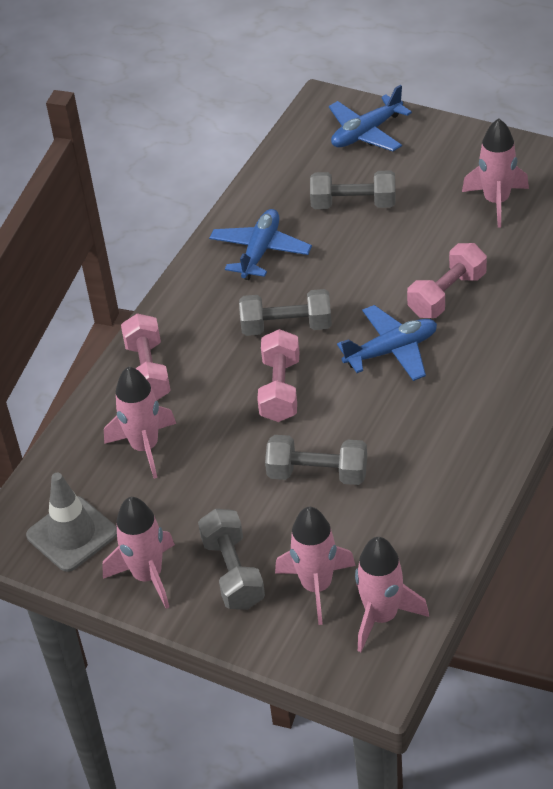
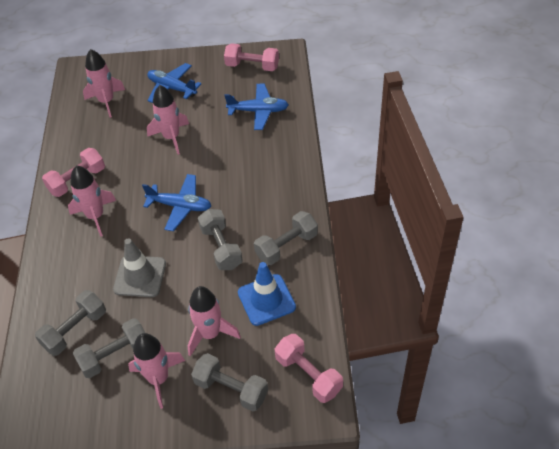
blue traffic cone: none = 0 -> [238,262,296,326] = 1
grey dumbbell: [198,509,265,610] [239,289,332,336] [265,435,367,485] [310,170,395,209] = 4 -> [35,290,106,356] [73,318,145,378] [191,353,268,412] [198,209,243,270] [254,211,318,265] = 5

